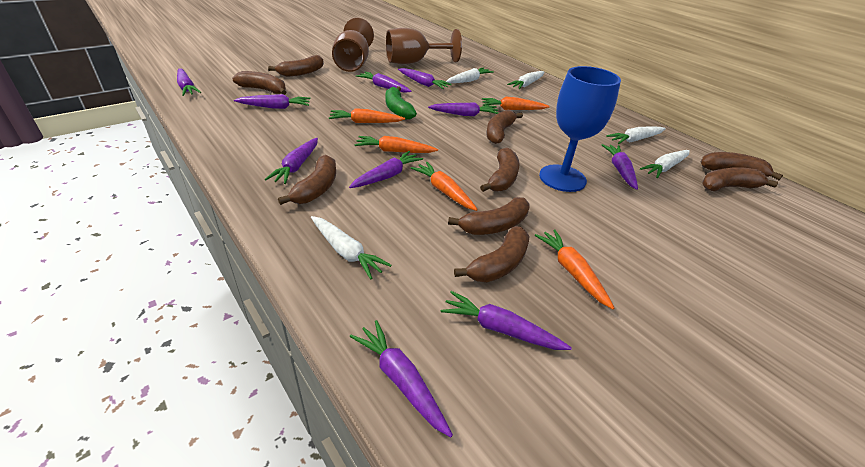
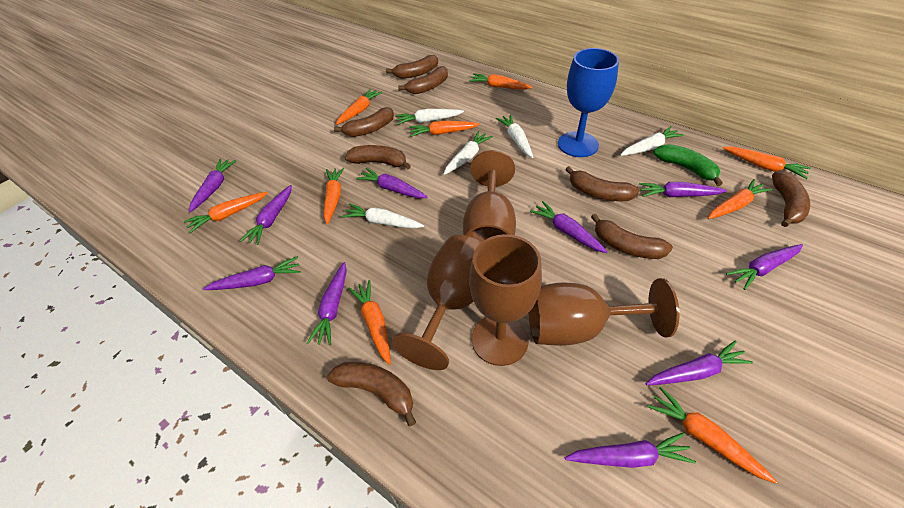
brown banana: [232,71,286,95] [268,55,324,77] [278,155,336,205] [448,197,529,235] [454,226,530,282] [480,147,520,192] [486,110,523,144] [701,152,783,180] [702,167,778,191] = 9 -> [327,362,416,427] [334,107,394,137] [345,145,411,169] [386,55,438,79] [398,66,448,94] [565,166,639,201] [591,214,673,259] [772,171,810,227] = 8
brown goblet: [332,18,374,72] [386,28,462,64] = 2 -> [392,235,481,370] [463,150,516,242] [469,234,542,366] [529,278,680,346] = 4
orange carrot: [329,108,405,123] [354,136,438,153] [411,162,478,211] [482,97,550,110] [535,229,614,309] = 5 -> [184,192,268,233] [324,168,344,224] [336,89,383,125] [348,280,391,365] [409,121,480,137] [469,73,533,90] [647,387,778,484] [707,179,772,219] [723,147,810,179] = 9

